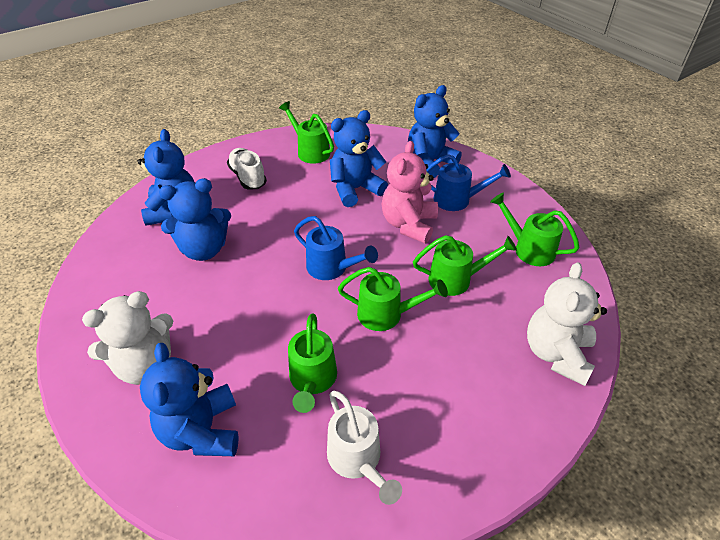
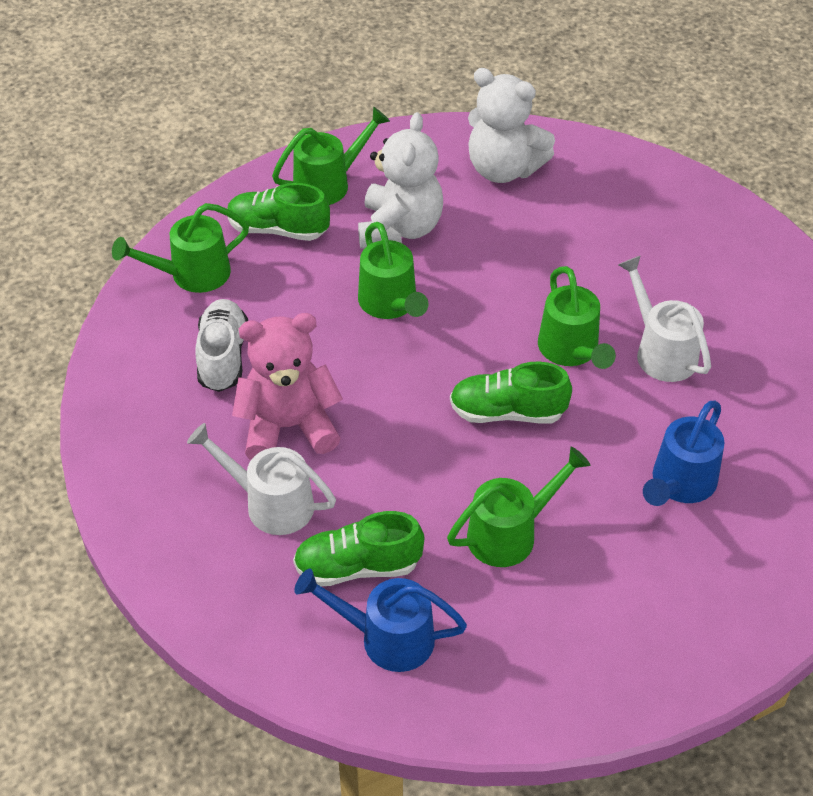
blue teddy bear: [137,129,194,226] [140,343,239,456] [159,178,231,261] [330,110,388,207] [408,85,462,178] = 5 -> none = 0
green shoe: none = 0 -> [227,183,330,241] [293,511,424,586] [450,362,572,424] = 3
white watering can: [327,391,402,505] = 1 -> [187,423,336,535] [618,256,711,382] = 2

